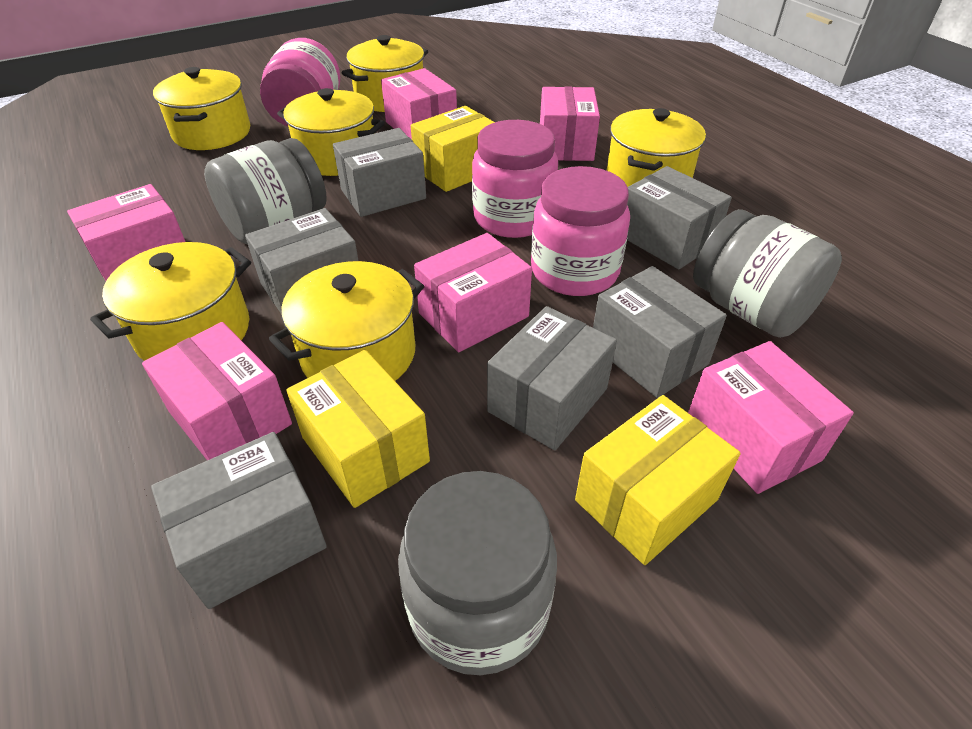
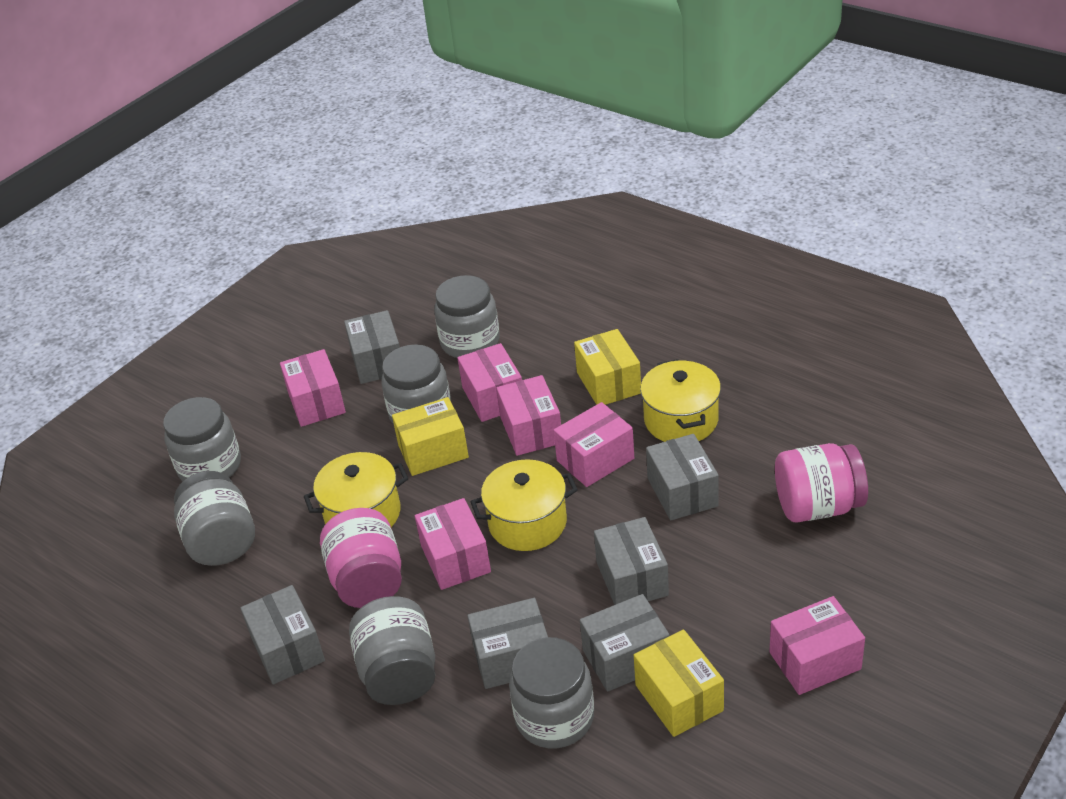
grey jar: [204,138,327,244] [398,471,557,675] [693,209,842,338] = 3 -> [163,397,241,481] [174,471,255,566] [349,596,435,705] [381,344,451,425] [434,275,500,358] [509,637,594,748] = 6
pink jar: [260,38,340,126] [472,120,558,238] [531,166,630,296] = 3 -> [320,508,402,608] [775,443,868,522] = 2
yellow pot: [90,242,251,361] [153,67,250,150] [269,261,424,381] [277,88,385,176] [342,35,428,112] [607,108,706,187] = 6 -> [304,452,408,527] [470,459,578,551] [640,359,721,442] = 3

